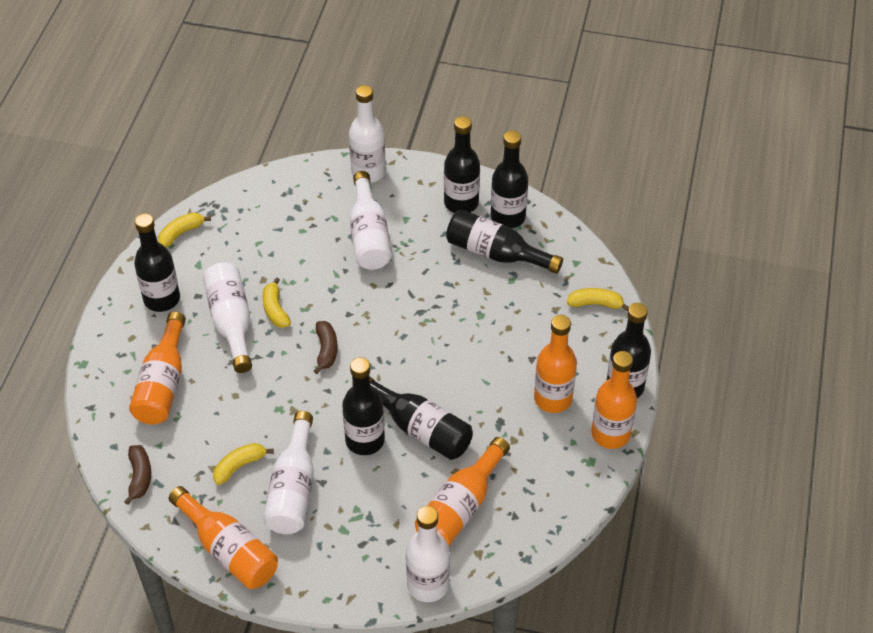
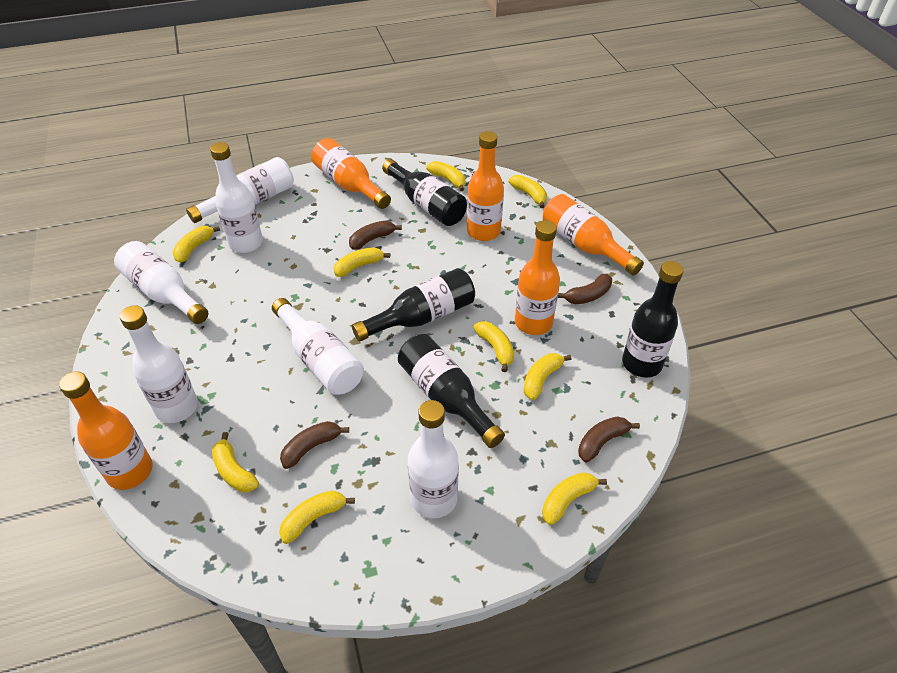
black bottle: [134,213,180,312] [342,357,385,455] [369,376,473,460] [444,116,480,213] [446,209,563,274] [491,131,528,228] [607,303,651,398] = 7 -> [352,268,475,341] [382,159,467,226] [398,334,505,448] [622,261,684,378] = 4
brown banana: [124,445,151,505] [314,321,338,374] = 2 -> [280,421,349,469] [349,221,402,250] [558,274,612,304] [578,416,640,462] = 4
white bottle: [203,262,252,373] [263,411,314,534] [349,85,386,183] [350,171,391,270] [406,506,450,602] = 5 -> [114,241,208,324] [120,305,198,423] [186,157,294,223] [210,142,263,253] [272,298,364,395] [408,400,459,518] = 6
yellow banana: [158,212,211,247] [213,443,274,485] [263,277,291,328] [567,288,629,311] = 4 -> [172,226,220,263] [212,432,259,493] [279,491,355,544] [333,247,390,277] [426,161,466,191] [473,321,514,372] [509,175,547,208] [523,353,571,400] [542,472,607,525] = 9

